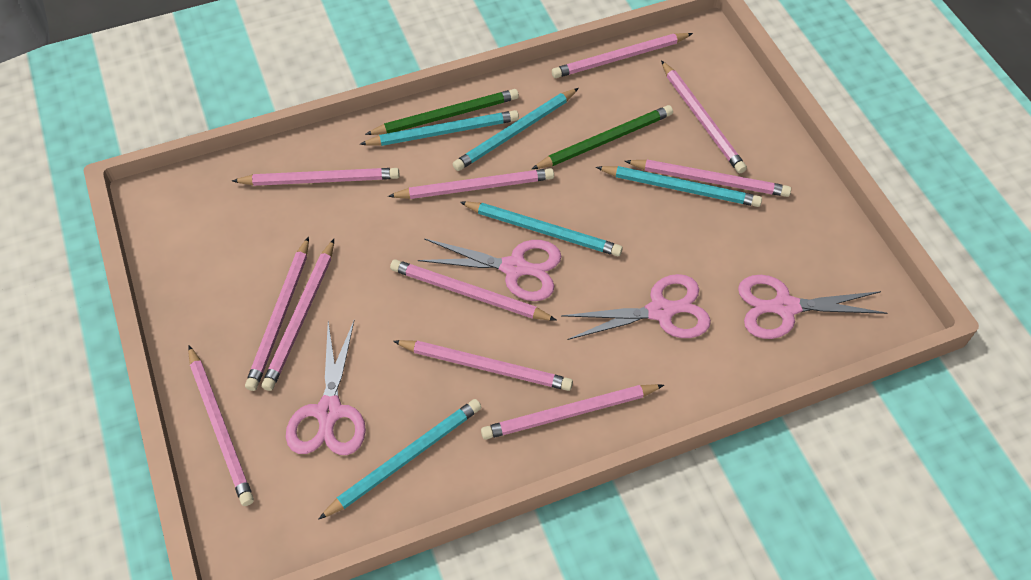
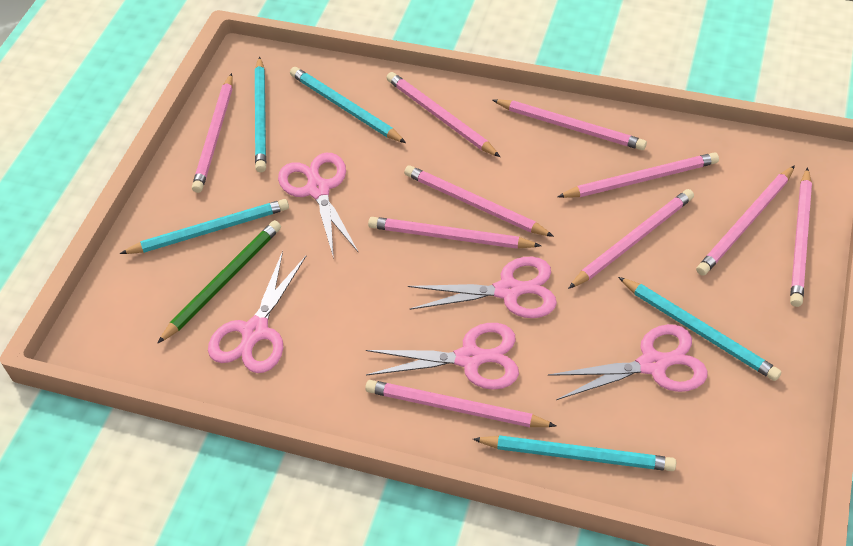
green pencil: [365,89,519,135] [532,105,673,169] = 2 -> [157,220,281,344] = 1
pink pencil: [188,345,254,506] [232,168,399,186] [245,237,309,391] [262,239,334,391] [388,168,554,199] [390,259,557,321] [393,340,573,391] [481,384,664,440] [552,33,693,78] [625,160,791,197] [661,60,747,173] = 11 -> [192,73,233,193] [365,380,556,427] [368,217,541,249] [386,72,500,157] [404,165,554,237] [493,99,647,150] [557,152,719,198] [568,189,694,289] [696,165,795,276] [790,167,812,307] = 10
pink scissors: [286,321,366,455] [418,238,561,301] [561,274,711,340] [738,275,887,339] = 4 -> [208,251,306,373] [278,153,359,259] [366,323,519,390] [408,257,557,318] [548,324,708,400] = 5

